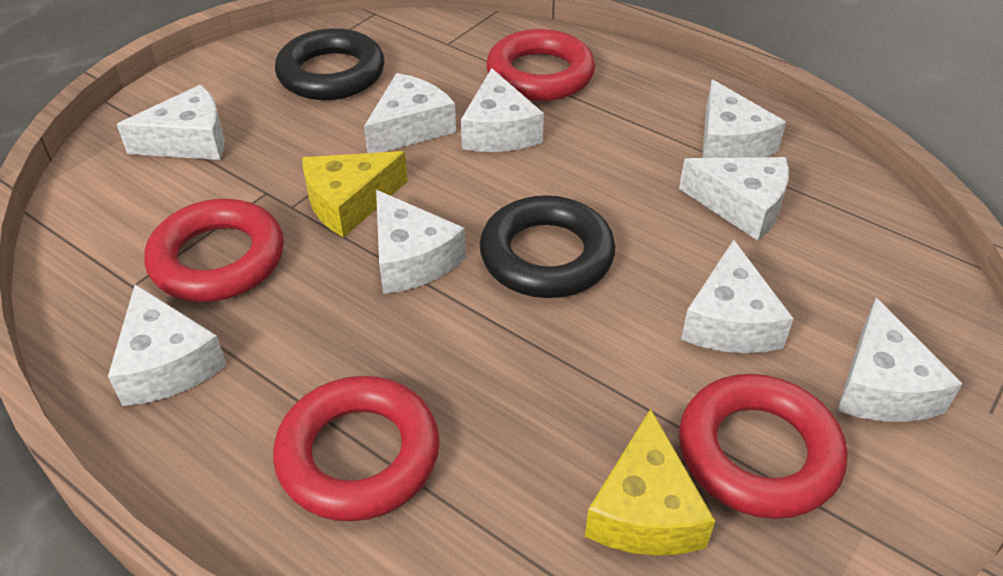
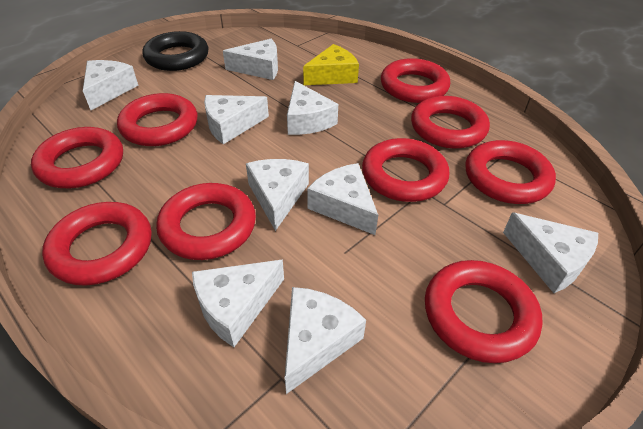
black ring: [275,28,385,100] [480,195,615,298] = 2 -> [143,31,208,71] = 1
red ring: [145,199,284,302] [273,376,440,521] [486,29,595,101] [679,374,847,519] = 4 -> [31,127,123,188] [42,202,152,286] [117,93,197,146] [156,183,256,260] [362,138,449,202] [381,58,450,103] [411,96,490,149] [425,260,543,363] [465,140,556,204] = 9
yellow cheese: [302,151,408,238] [585,409,715,556] = 2 -> [303,44,359,85] = 1

